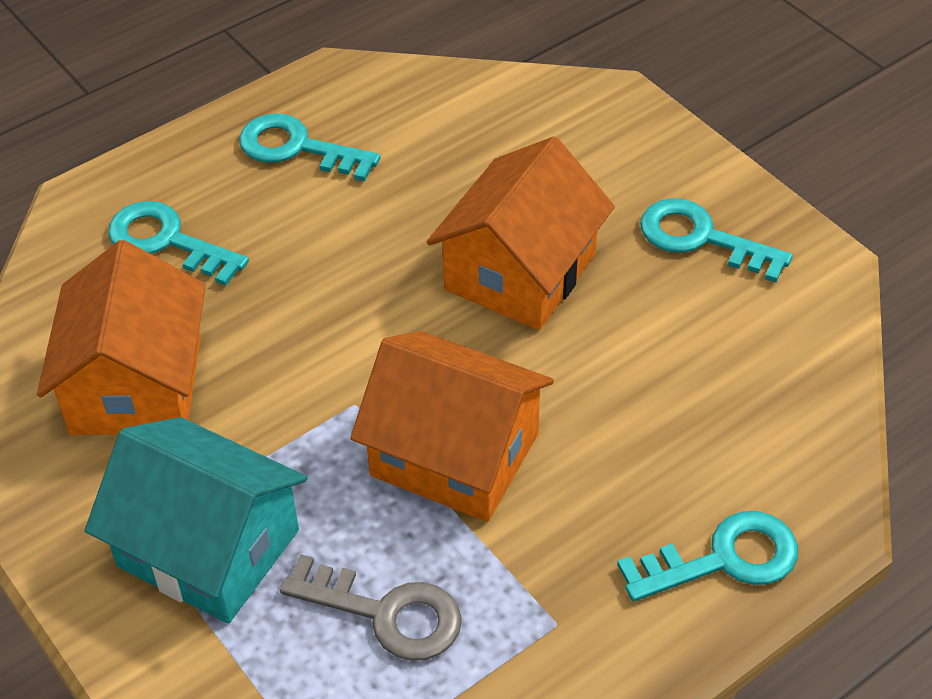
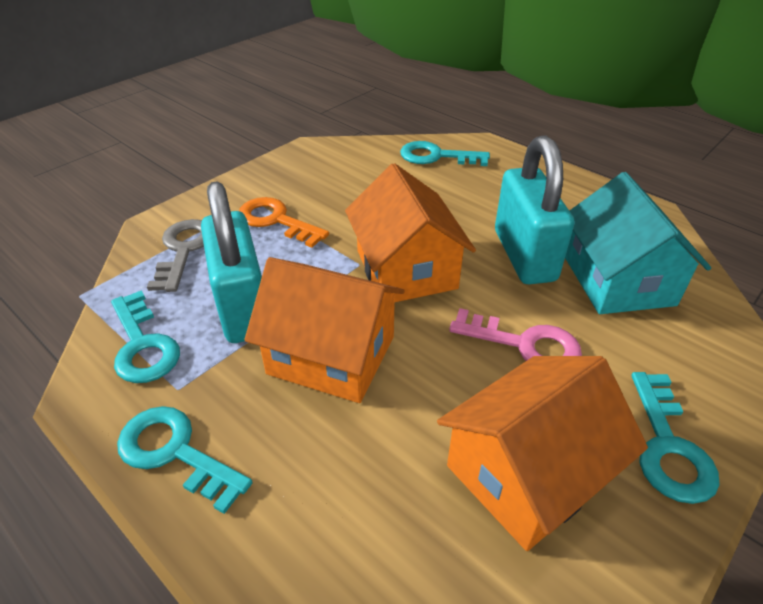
orange key: none = 0 -> [239,197,329,248] = 1
pink key: none = 0 -> [449,308,582,361] = 1
turquoise padlock: none = 0 -> [201,181,262,343] [495,135,574,284] = 2

